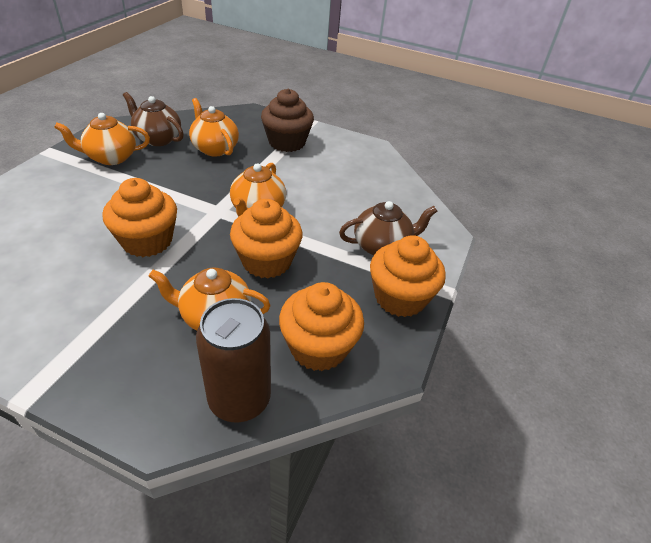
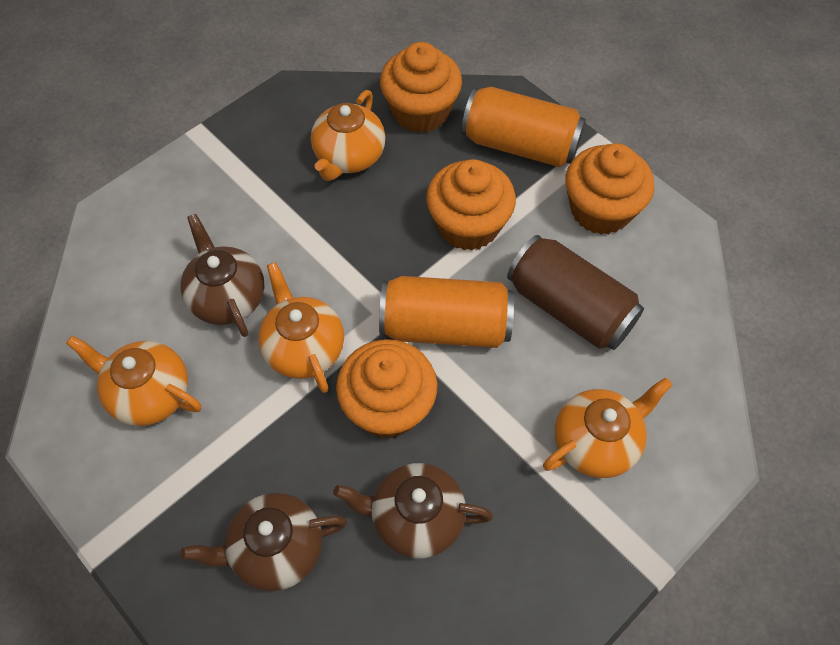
brown cupcake: [261,89,314,152] = 1 -> none = 0
brown teapot: [123,92,184,146] [339,201,437,256] = 2 -> [180,493,347,591] [181,214,265,337] [333,463,493,558] = 3
orange can: none = 0 -> [379,276,514,348] [461,87,586,167] = 2

